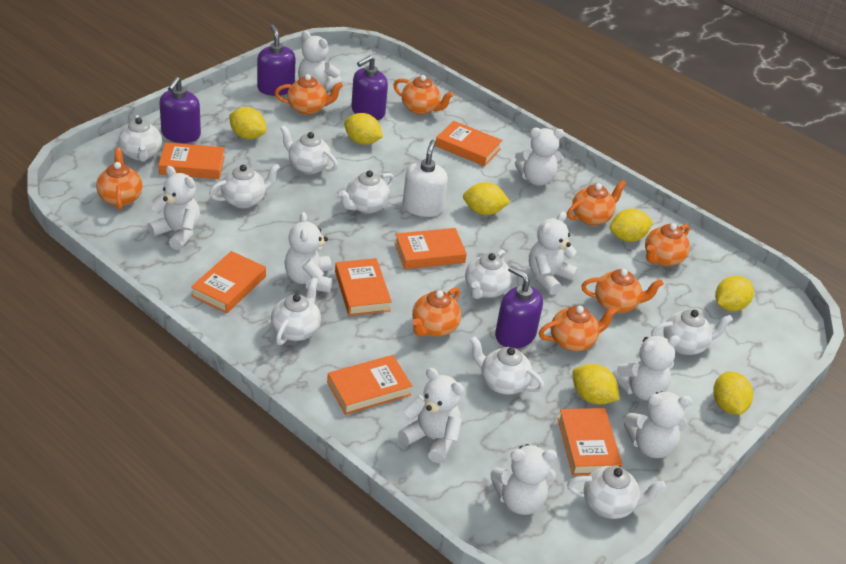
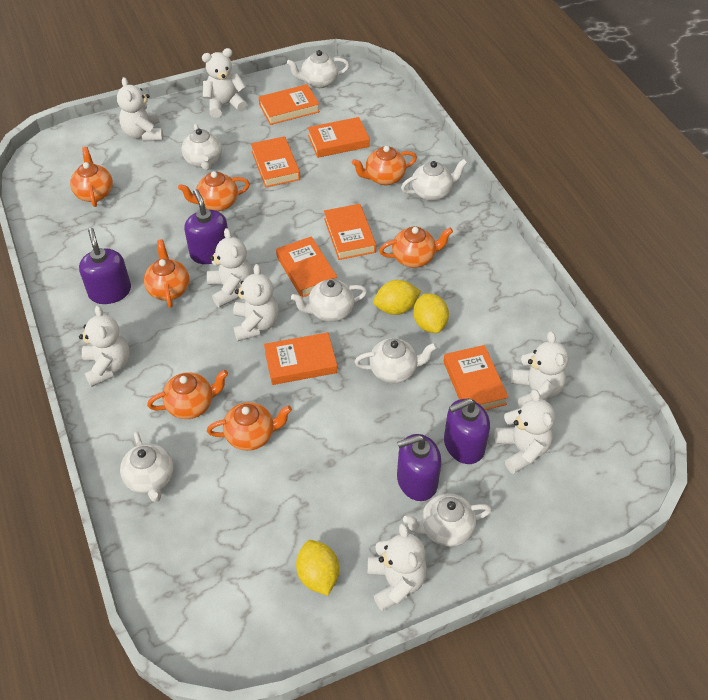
orange teapot: [96,148,143,210] [275,74,343,115] [393,75,454,115] [412,287,461,337] [539,306,618,351] [567,180,627,226] [581,269,664,313] [645,223,690,266] = 8 -> [70,147,113,207] [144,239,189,308] [147,370,228,419] [178,171,250,211] [207,402,292,451] [352,146,417,185] [379,226,453,268] = 7
white soap dispenser: [403,140,448,217] = 1 -> none = 0
white teapot: [118,115,162,162] [209,164,280,208] [271,277,321,345] [280,125,338,174] [339,170,394,214] [465,250,512,299] [470,336,544,395] [567,466,666,519] [651,310,733,355] = 9 -> [120,431,174,502] [182,124,222,170] [287,50,349,88] [291,279,367,322] [355,338,437,383] [401,159,467,201] [403,493,492,547] = 7
white teddy bear: [147,166,200,250] [284,212,332,293] [298,31,342,90] [398,368,464,463] [491,444,557,515] [515,128,564,186] [529,212,578,295] [612,335,681,401] [624,391,692,458] = 9 -> [79,305,130,387] [117,77,163,142] [202,48,247,118] [207,228,253,307] [233,264,279,341] [368,523,427,611] [495,389,555,474] [511,331,569,408] = 8
yellow lemon: [229,107,266,139] [344,113,383,145] [463,182,510,215] [572,364,620,405] [610,209,653,242] [713,372,753,415] [715,276,754,311] = 7 -> [296,540,339,596] [373,280,421,315] [413,293,449,333] = 3

